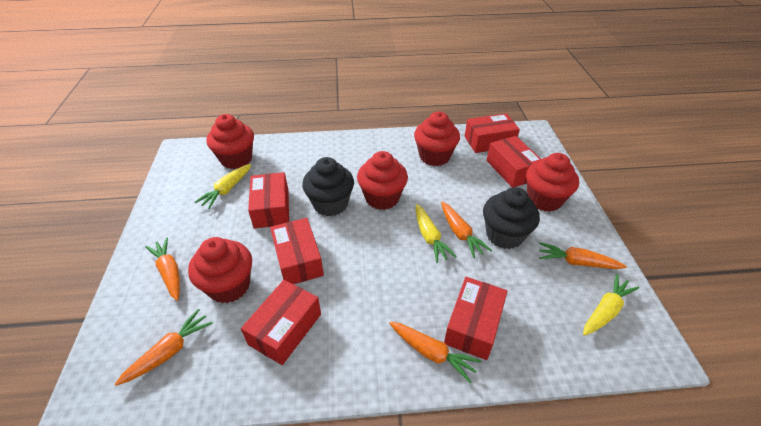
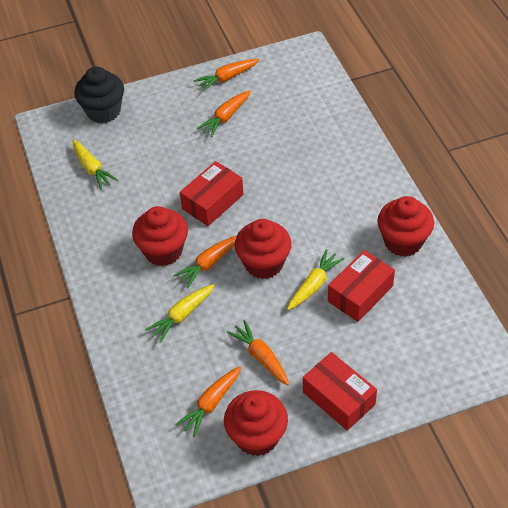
black cupcake: [302,157,354,216] [483,187,540,249] = 2 -> [74,66,124,123] = 1
red box: [241,280,321,365] [248,172,289,229] [270,218,324,284] [444,277,508,360] [464,113,520,153] [486,136,541,187] = 6 -> [180,161,243,226] [303,352,377,431] [328,250,395,322] = 3
red cupcake: [188,237,252,303] [206,114,254,169] [357,151,408,210] [414,112,460,166] [526,153,579,212] = 5 -> [132,206,188,266] [224,390,288,456] [235,219,291,279] [377,196,434,257] = 4

